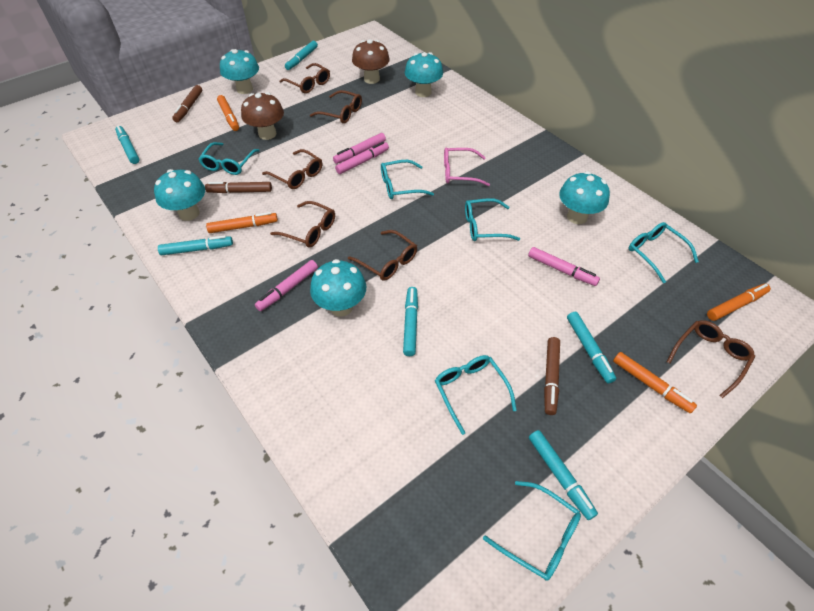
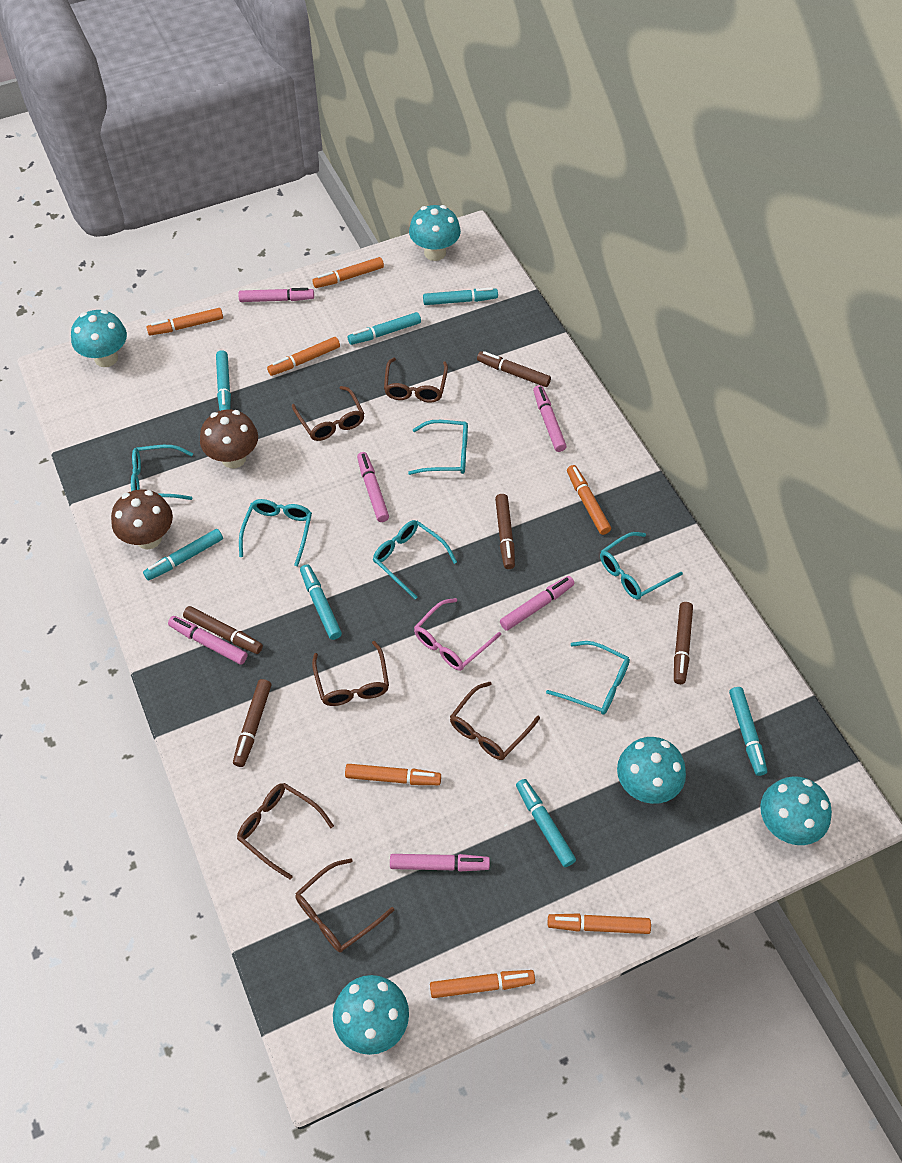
brown marker: [172,85,202,122] [205,182,272,193] [544,337,560,415] = 3 -> [183,606,263,654] [233,679,271,767] [477,351,551,387] [495,494,515,569] [674,602,693,684] = 5
orange marker: [206,212,278,233] [217,95,239,131] [613,352,697,413] [707,284,771,321] = 4 -> [146,308,223,336] [267,337,340,376] [312,257,384,288] [345,764,441,785] [430,970,535,998] [548,913,651,934] [567,465,611,535] = 7
pink marker: [255,260,318,311] [333,133,386,164] [335,142,389,174] [528,247,600,286] = 4 -> [168,616,248,665] [238,288,314,302] [357,452,389,522] [390,854,490,872] [500,576,574,631] [533,385,567,452] = 6
turquoise marker: [115,125,139,164] [158,236,233,255] [285,41,318,70] [403,287,418,356] [529,430,598,520] [567,312,616,383] = 6 -> [143,529,223,581] [216,350,231,411] [300,564,342,640] [348,312,421,345] [423,287,498,305] [516,779,576,867] [729,687,767,776] = 7

